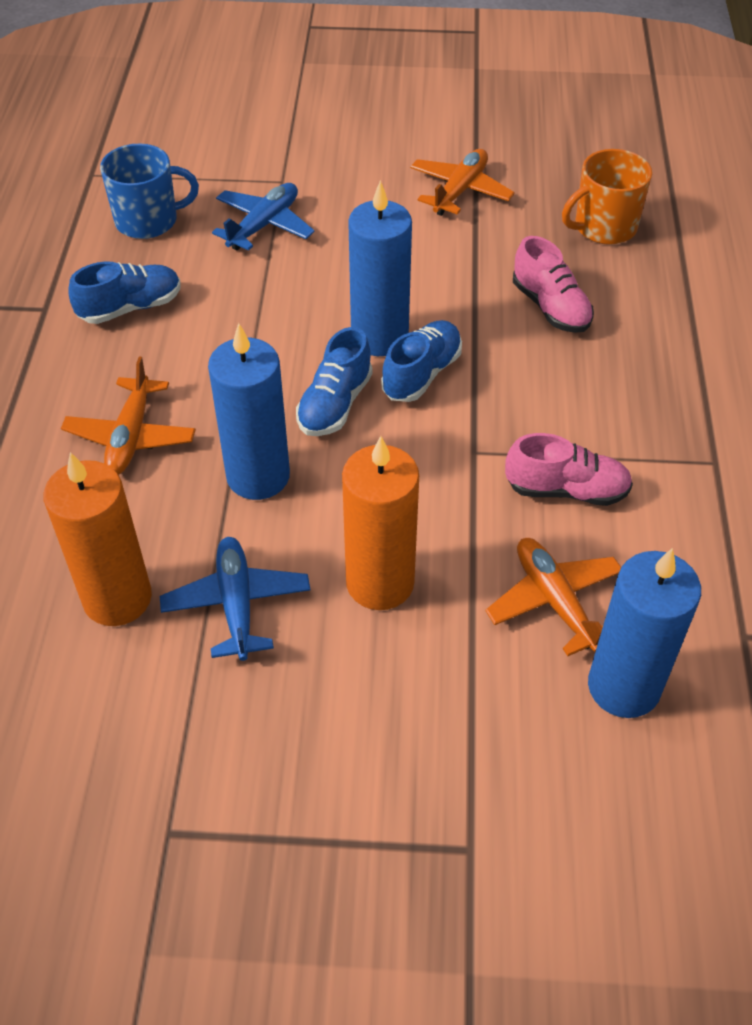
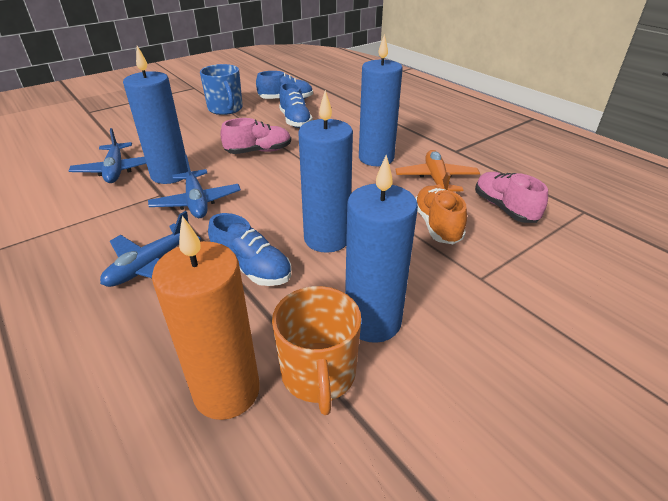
blue candle: [208,323,290,500] [348,180,412,356] [588,548,701,718] = 3 -> [123,46,188,184] [298,90,353,253] [345,155,418,343] [359,34,403,166] = 4
blue plane: [160,537,310,661] [212,183,315,251] = 2 -> [69,128,146,183] [100,211,201,287] [148,155,241,218] = 3
orange candle: [43,452,152,626] [342,436,419,610] = 2 -> [152,216,260,420] = 1
orange plane: [61,357,196,475] [410,149,515,216] [485,538,621,656] = 3 -> [395,150,480,191] = 1
orange shoe: none = 0 -> [415,186,467,244] = 1

